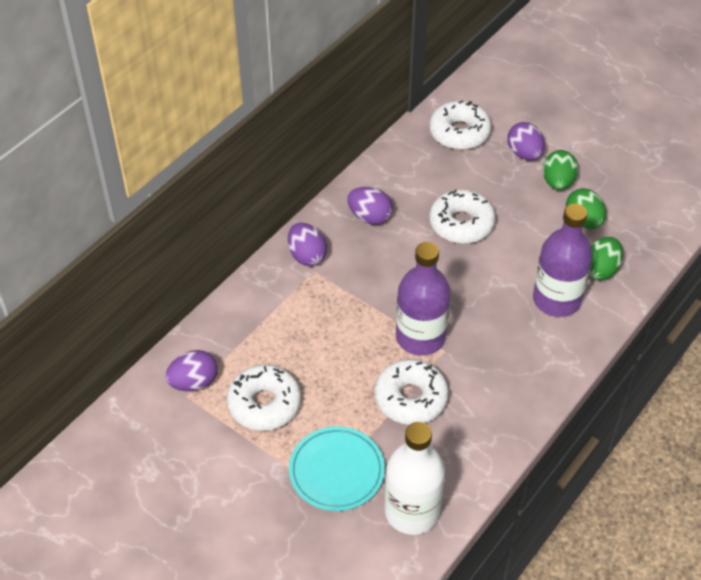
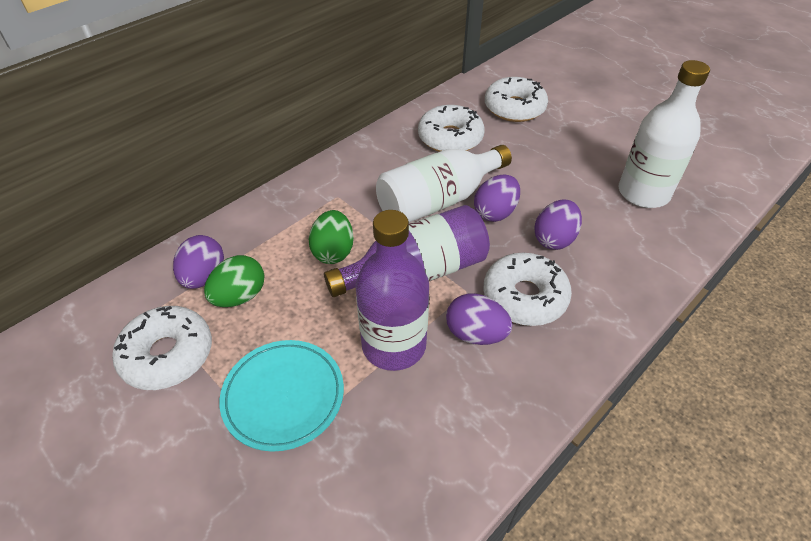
green egg: [543,150,578,190] [566,188,606,229] [589,237,623,280] = 3 -> [204,255,264,307] [308,210,354,264] = 2
white bottle: [385,422,445,535] = 1 -> [376,145,512,223] [619,60,710,208] = 2

